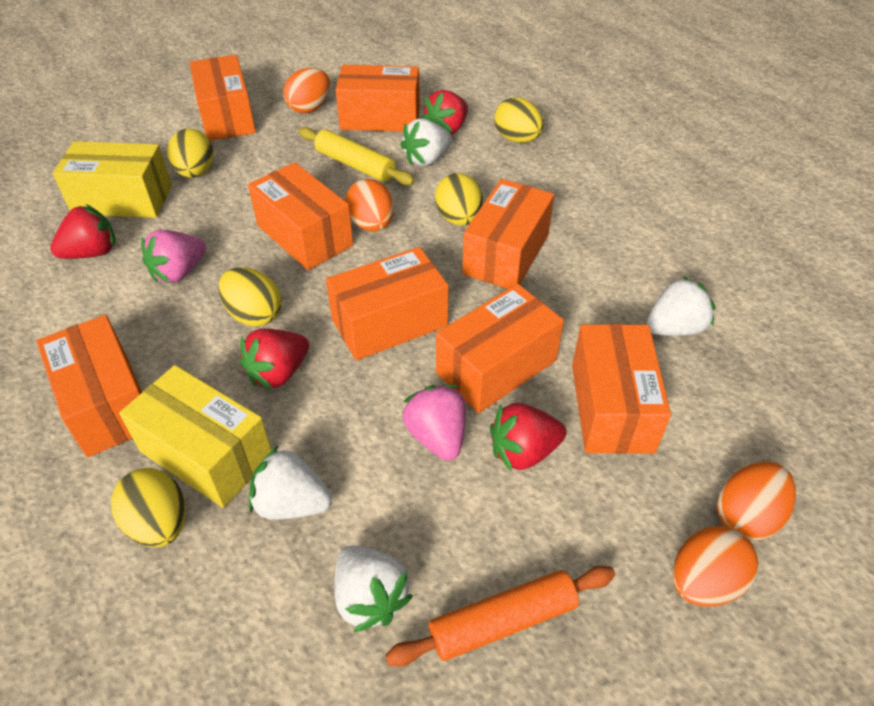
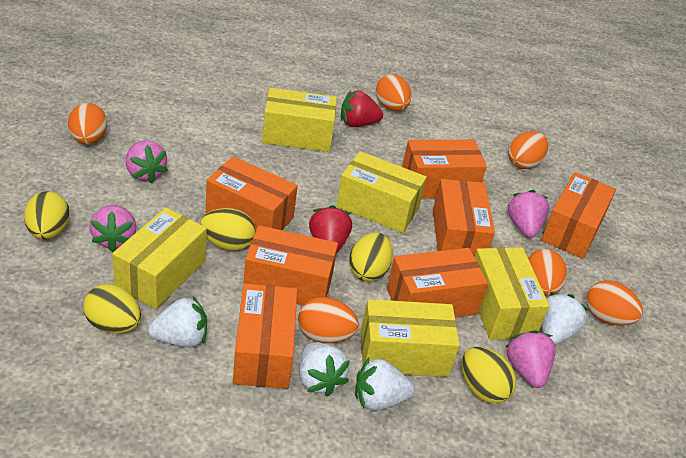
orange box: [36,315,142,457] [189,55,256,141] [248,162,353,270] [326,247,449,361] [335,65,420,132] [436,284,564,413] [462,179,554,289] [572,324,671,454] = 8 -> [206,156,298,230] [233,283,297,389] [243,225,338,305] [387,248,488,318] [402,140,487,198] [433,179,495,257] [541,172,616,259] = 7
orange egg: [283,68,330,113] [345,179,394,232] [672,526,758,607] [717,462,796,540] = 4 -> [68,103,107,144] [298,297,359,343] [376,74,411,111] [508,131,548,169] [528,249,567,296] [587,280,643,326] = 6
orange rolling pin: [385,566,615,667] = 1 -> none = 0
pink strawberry: [141,230,206,283] [402,384,466,461] = 2 -> [90,205,137,252] [126,141,168,183] [505,330,556,388] [508,190,549,238] = 4
red strawberry: [50,204,115,259] [240,328,309,390] [422,90,468,135] [490,403,566,472] = 4 -> [309,205,352,252] [341,90,383,127] = 2
yellow box: [53,141,172,218] [119,365,271,508] = 2 -> [112,208,207,309] [262,88,337,152] [336,151,427,233] [360,299,460,377] [475,247,549,340] = 5
yellow rolling pin: [298,127,415,185] = 1 -> none = 0

